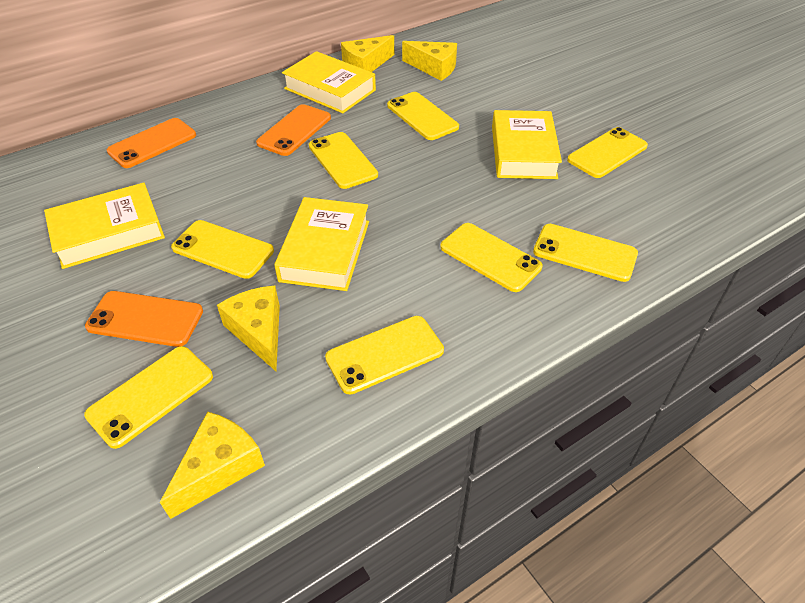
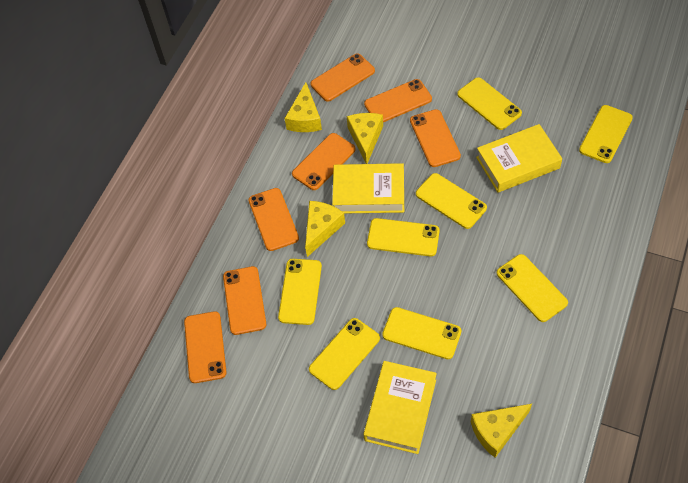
orange phone: [85,291,203,347] [107,118,196,168] [256,104,331,156] = 3 -> [184,311,227,383] [223,266,266,335] [248,188,299,251] [292,133,355,190] [310,53,375,102] [364,79,432,122] [410,109,461,167] = 7
yellow book: [44,183,165,269] [274,197,369,291] [282,51,376,113] [492,110,562,179] = 4 -> [332,163,404,213] [363,361,437,454] [476,124,562,192] = 3

